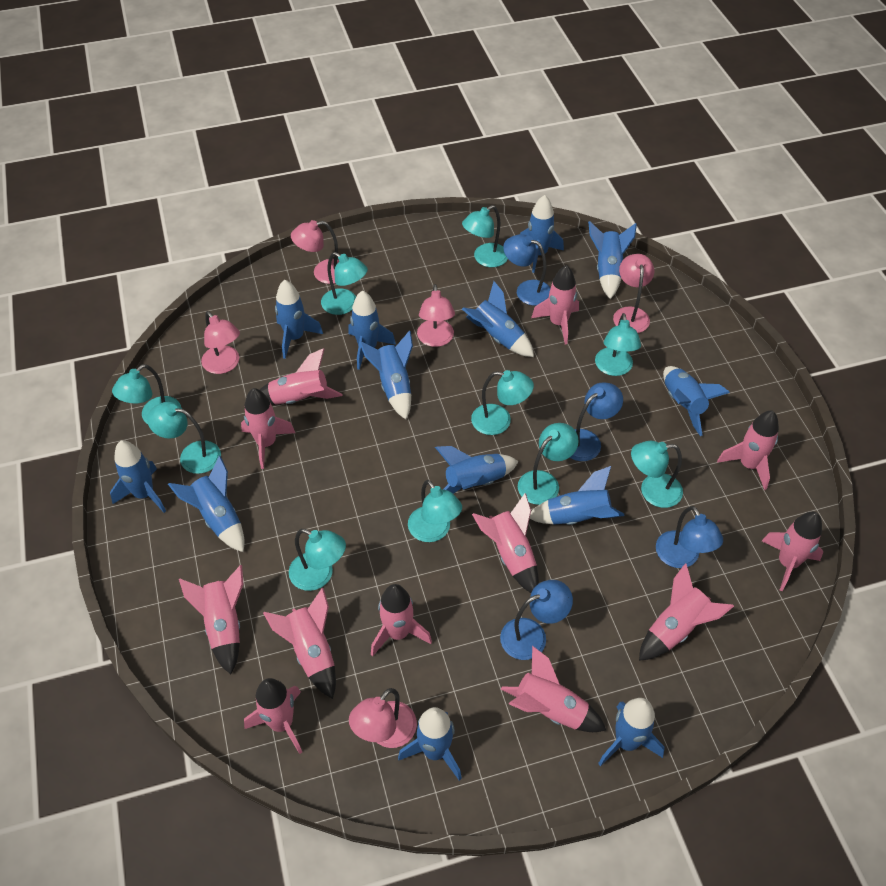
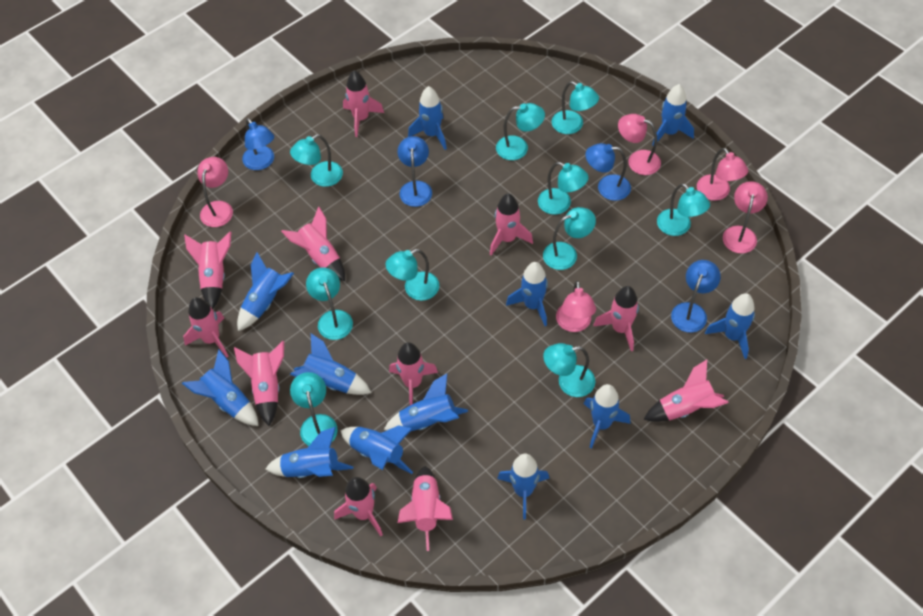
blue rocket: [110,440,166,513] [168,456,245,552] [275,280,323,359] [348,290,396,370] [359,330,413,419] [398,707,462,781] [435,446,518,494] [462,281,534,357] [520,195,564,273] [529,466,624,525] [588,221,637,299] [598,698,665,766] [663,366,730,436] = 13 -> [182,349,259,426] [237,252,294,331] [266,427,353,478] [290,333,371,395] [341,425,413,474] [384,374,468,432] [408,86,447,150] [497,454,550,519] [506,262,548,326] [584,384,631,449] [652,84,694,145] [705,293,755,359] = 12
pink rocket: [179,565,243,674] [241,388,295,469] [244,678,302,754] [259,348,342,405] [263,588,336,699] [371,584,432,656] [472,493,539,593] [501,646,606,732] [531,265,579,344] [639,563,734,661] [717,410,779,490] [762,512,823,591] = 12 -> [183,297,228,358] [184,232,231,309] [234,341,284,426] [281,206,345,281] [334,477,383,536] [343,70,384,137] [389,342,438,405] [398,466,453,551] [490,194,533,256] [593,286,639,351] [644,360,729,422] = 11

